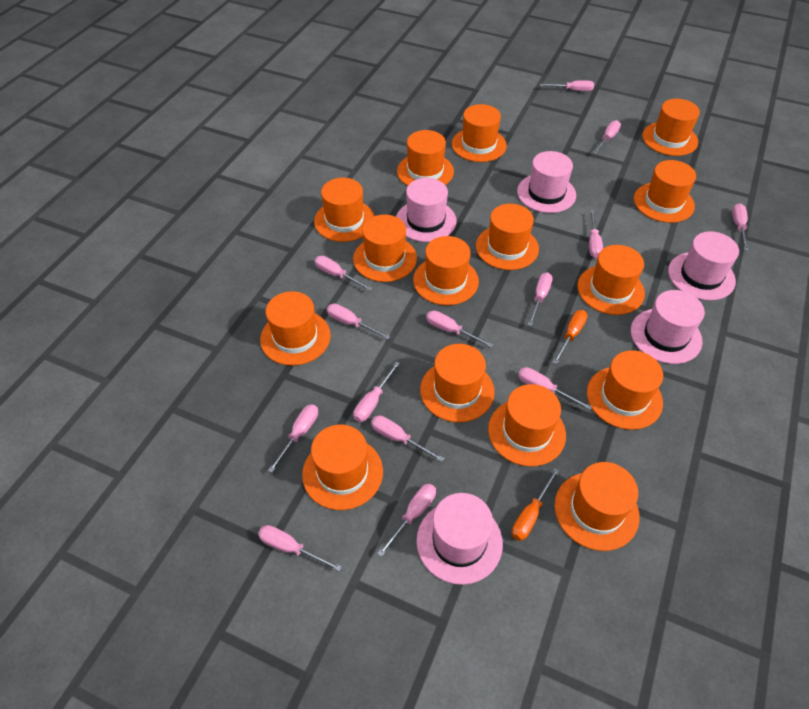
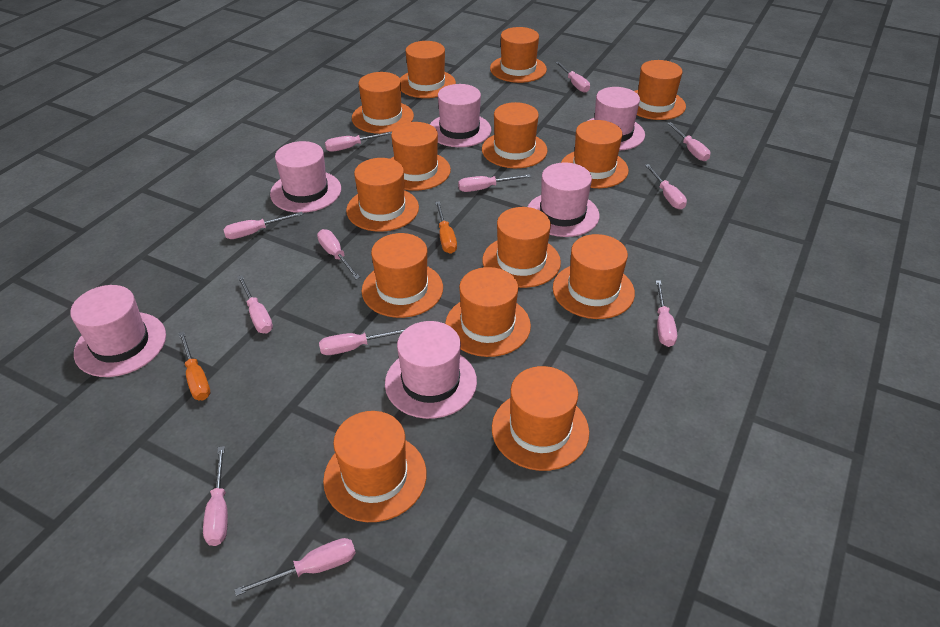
orange hat: [260,291,331,366] [302,425,383,510] [314,178,375,242] [353,214,417,282] [397,130,454,186] [413,236,479,305] [420,344,495,422] [452,104,507,162] [476,204,539,270] [488,384,566,467] [554,462,639,551] [577,245,645,315] [587,350,663,430] [634,160,696,223] [642,99,700,156] = 15 -> [323,411,427,522] [346,158,419,231] [352,72,414,134] [362,233,443,318] [391,122,451,191] [400,41,456,98] [445,267,531,357] [482,102,547,168] [482,207,561,288] [490,27,547,83] [492,366,589,471] [553,234,635,319] [561,120,629,188] [634,60,686,120] = 14
pink hat: [396,178,457,242] [416,493,503,585] [517,151,576,213] [631,290,705,364] [668,231,739,301] = 5 -> [70,285,166,377] [270,141,341,213] [385,321,477,419] [430,84,491,147] [528,162,600,237] [588,87,645,151] = 6
pink screwdriver: [258,525,342,572] [268,404,318,473] [314,256,372,291] [327,304,391,339] [353,361,400,422] [371,415,444,462] [377,484,436,557] [426,311,493,347] [518,367,592,410] [528,272,553,326] [540,80,594,91] [589,210,603,258] [593,120,621,154] [732,203,749,251] = 14 -> [203,446,228,546] [223,212,303,239] [234,538,356,596] [237,275,273,334] [317,229,360,279] [319,328,406,355] [325,131,392,152] [458,174,531,192] [555,62,590,93] [645,164,687,209] [656,280,677,347] [667,122,711,161] = 12

